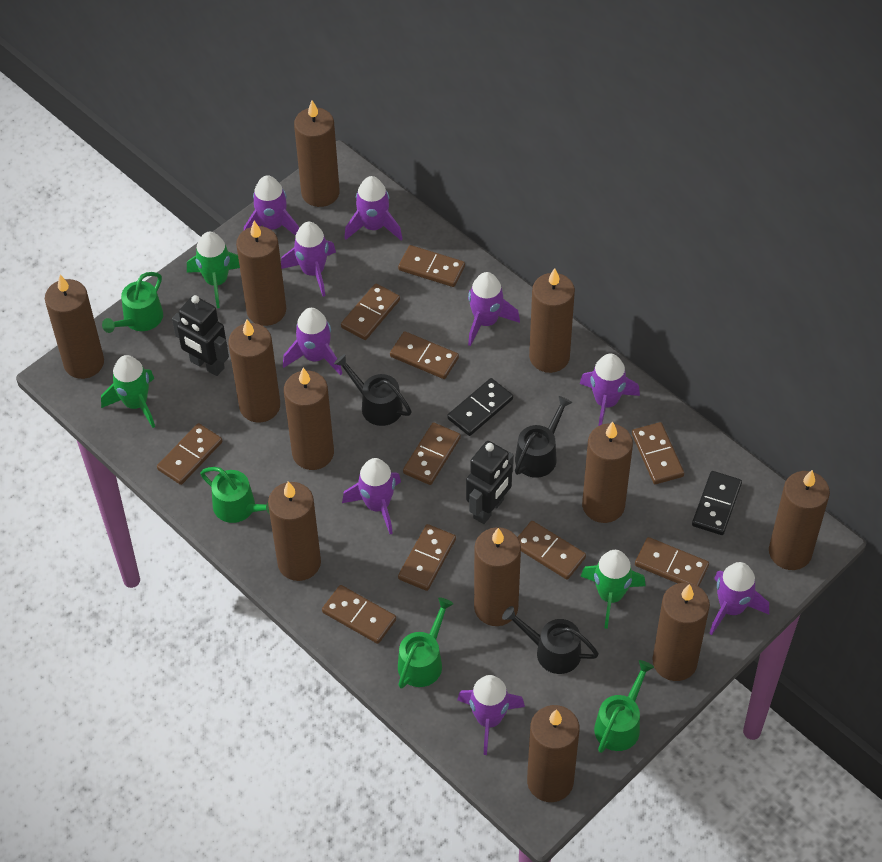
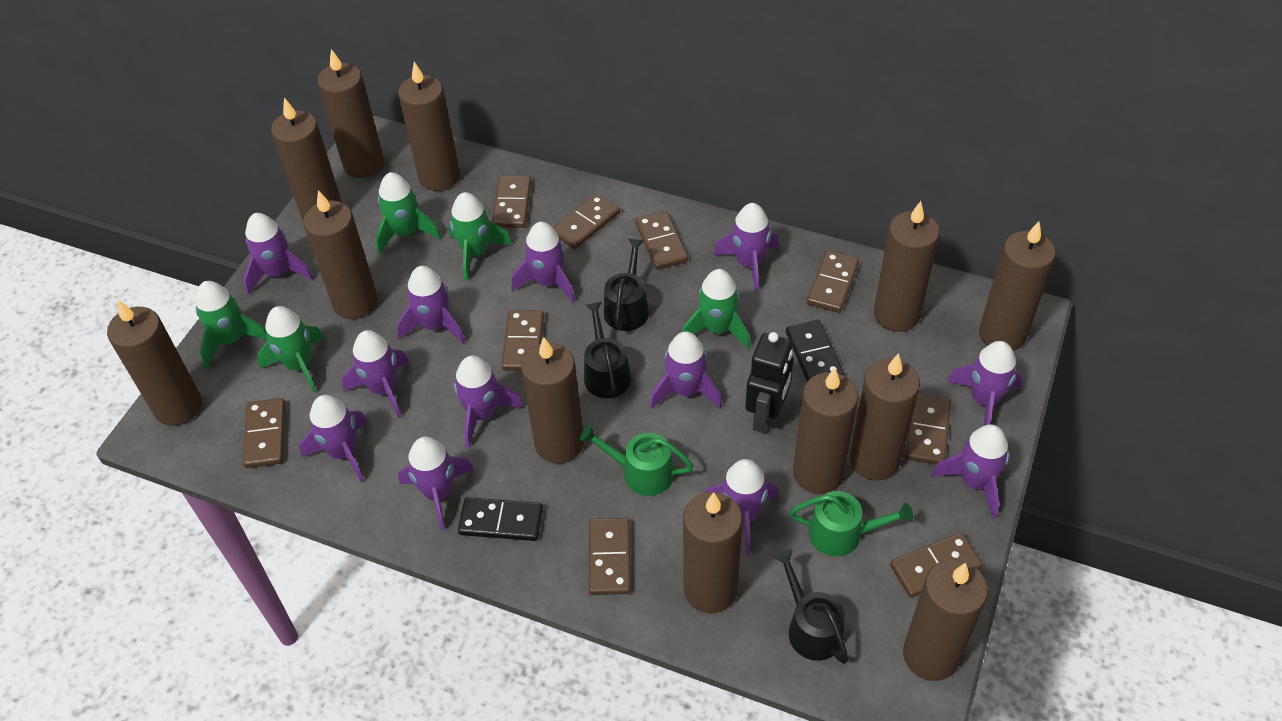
black robot: [172,295,229,376] [466,441,514,524] = 2 -> [745,332,793,434] = 1
brown domino: [157,423,223,485] [322,585,396,644] [341,283,400,340] [390,331,459,379] [398,245,465,287] [398,524,456,591] [403,422,461,485] [518,521,586,580] [632,422,684,484] [635,537,709,586] = 10 -> [243,398,285,468] [492,176,531,228] [501,310,544,371] [553,193,620,249] [589,518,631,595] [635,211,688,270] [807,250,859,313] [890,533,983,597] [905,394,951,465] = 9
green rocket: [101,355,155,428] [187,232,240,308] [581,550,646,629] = 3 -> [195,281,267,368] [257,306,324,392] [375,172,441,254] [448,192,512,281] [682,269,750,349] = 5
green watering can: [102,272,163,333] [200,467,270,523] [398,597,454,688] [594,660,654,753] = 4 -> [580,425,693,496] [790,491,914,556] = 2
purple rocket: [244,175,299,236] [281,222,336,297] [283,308,342,375] [342,458,401,534] [344,176,403,240] [457,675,525,755] [468,272,520,346] [580,354,640,426] [709,562,769,635] = 9 -> [243,213,313,295] [299,395,368,482] [342,330,409,418] [397,266,465,344] [398,437,474,531] [454,356,524,447] [511,222,575,303] [650,331,722,409] [705,459,778,555] [713,203,778,293] [931,424,1009,519] [947,341,1022,426] = 12

